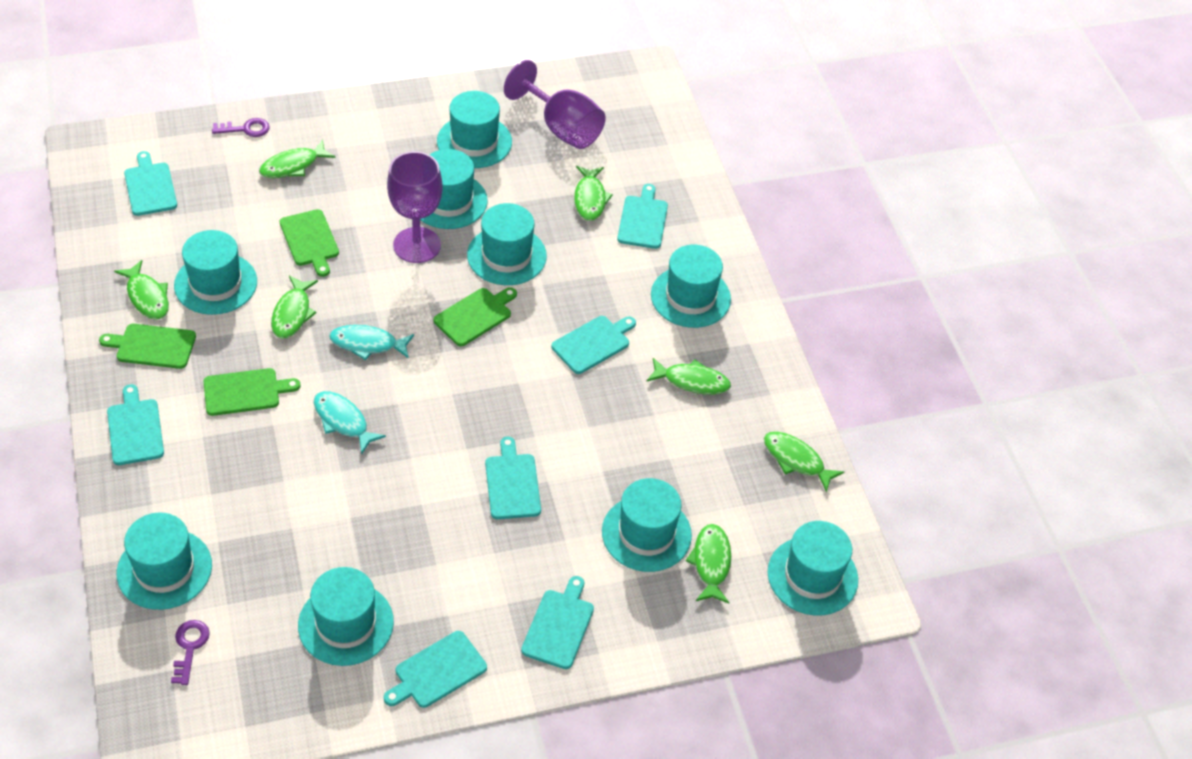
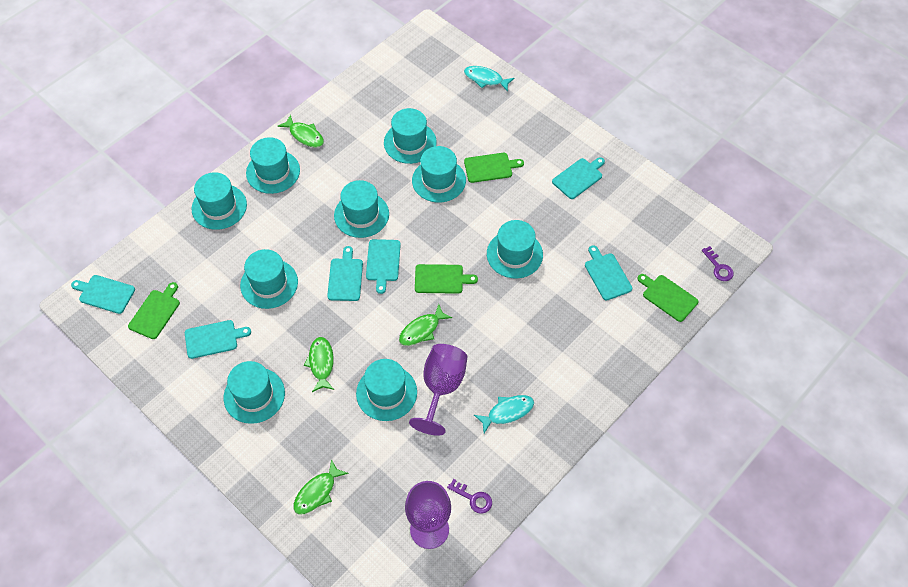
green fish: [114,260,169,320] [259,140,335,178] [271,276,318,339] [574,166,613,221] [646,358,731,395] [686,524,731,603] [764,432,844,492] = 7 -> [278,114,324,148] [293,459,348,515] [304,337,334,392] [399,304,452,346] = 4
turquoise cutting board: [107,384,164,465] [124,151,177,216] [384,631,487,708] [485,437,541,519] [521,576,594,669] [551,316,636,374] [617,184,668,249] = 7 -> [71,275,135,314] [185,320,251,359] [327,246,363,301] [366,239,401,294] [552,157,605,199] [585,245,632,301] = 6

